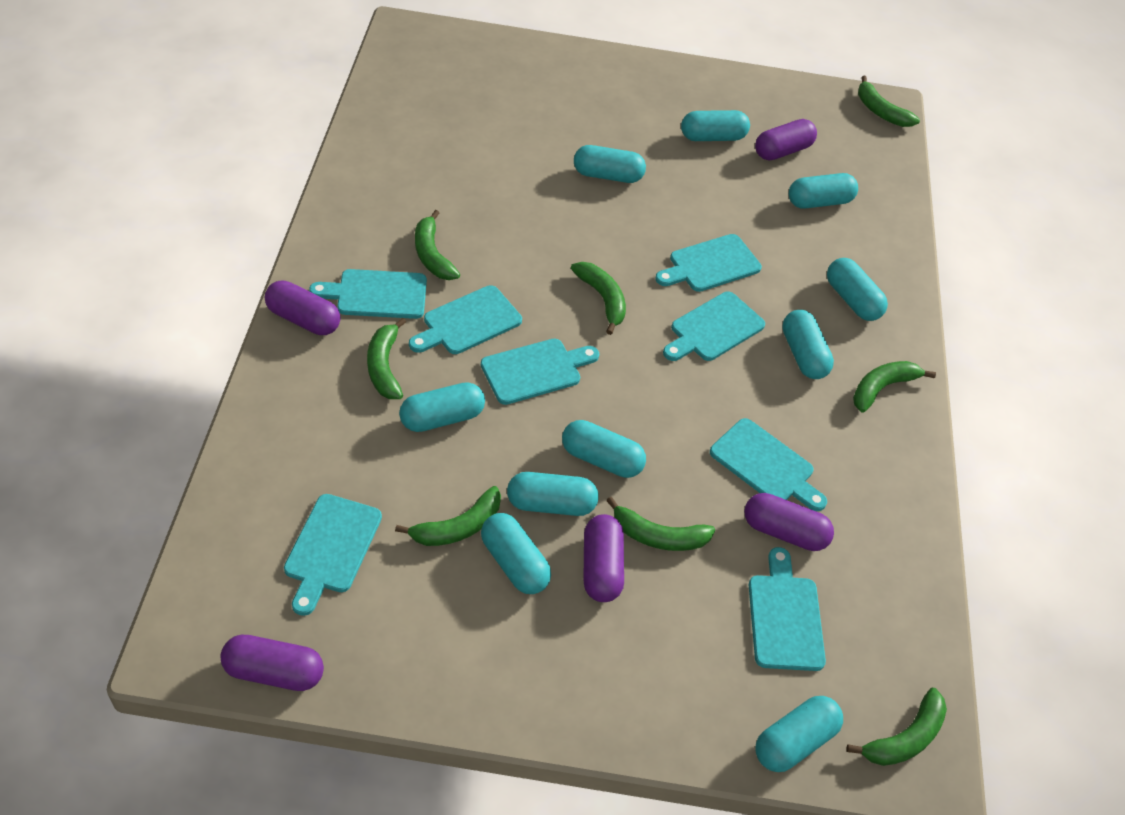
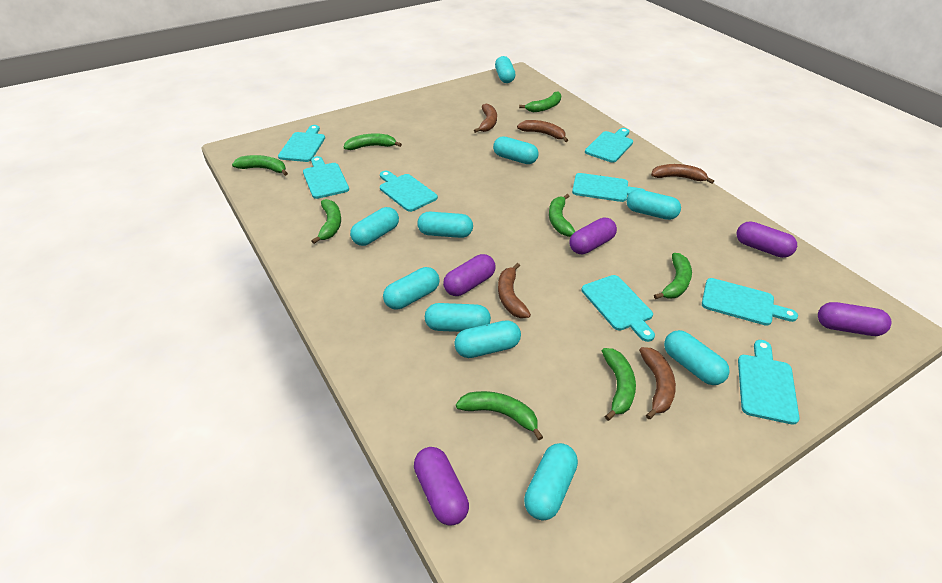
brown banana: none = 0 -> [474,104,497,133] [498,263,531,318] [517,120,568,142] [639,347,676,419] [651,164,714,184] = 5

